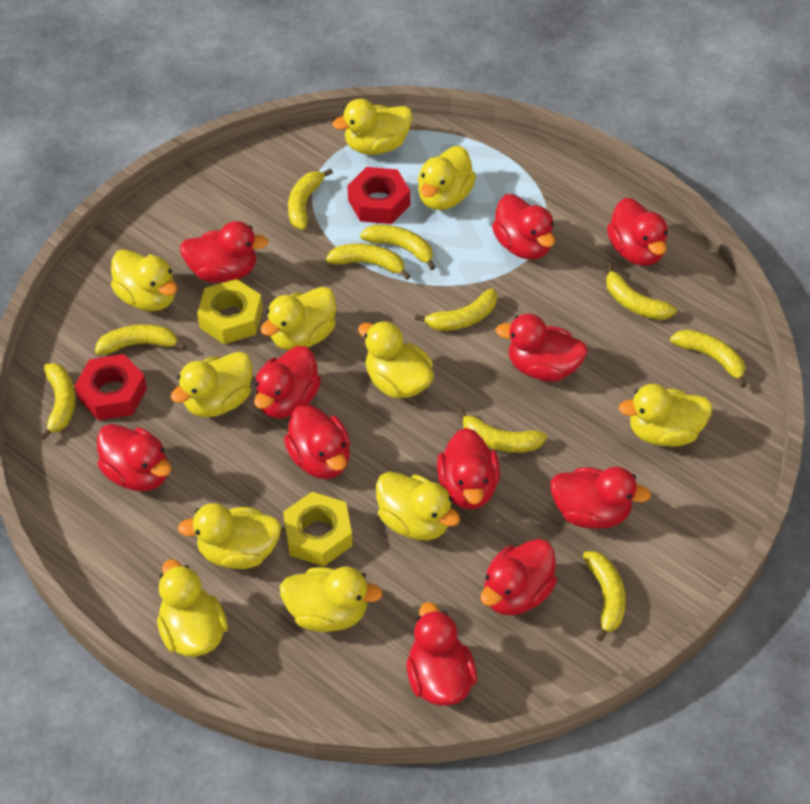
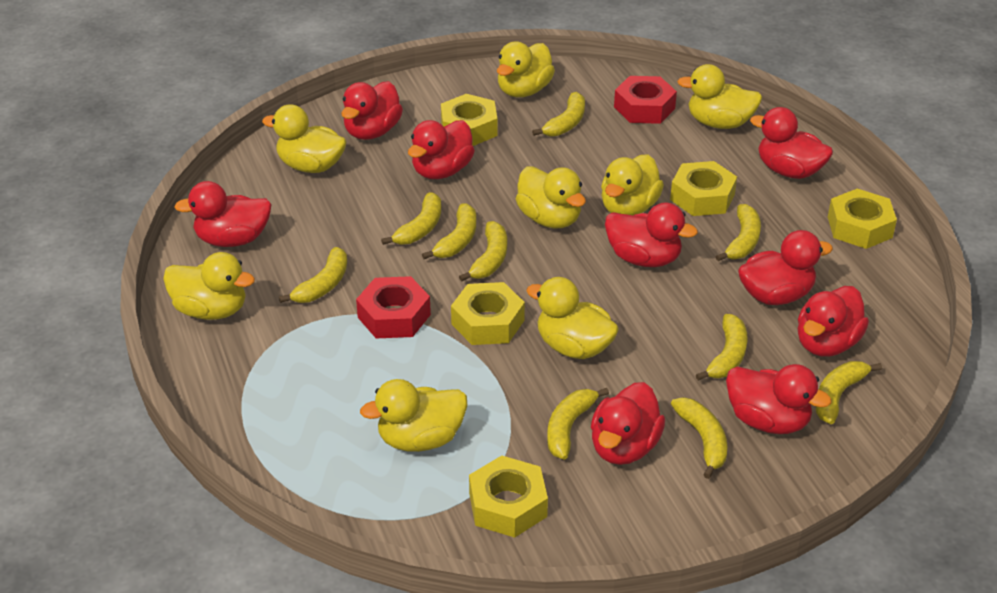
red duck: [97,424,172,491] [180,221,268,283] [254,346,321,418] [284,404,350,479] [407,602,477,706] [437,428,500,509] [481,539,557,615] [492,194,555,260] [496,314,588,382] [550,466,651,529] [607,198,668,266] = 11 -> [174,181,272,247] [341,81,403,140] [408,120,475,179] [591,382,665,465] [605,203,698,267] [726,364,832,434] [738,230,833,305] [750,107,833,179] [798,286,869,357] = 9
yellow duck: [111,249,177,311] [157,559,228,657] [171,352,252,417] [178,503,281,569] [260,287,336,350] [280,567,383,632] [333,99,412,155] [358,321,434,398] [376,471,460,540] [418,146,476,210] [619,384,712,447] = 11 -> [163,252,255,320] [262,104,347,173] [360,379,467,452] [497,41,555,97] [516,167,586,228] [526,277,619,359] [601,154,664,215] [677,64,762,129] = 8
yellow nut: [197,279,263,344] [283,492,353,566] = 2 -> [441,94,498,146] [451,282,525,345] [469,455,548,538] [670,161,737,216] [828,189,897,249] = 5

